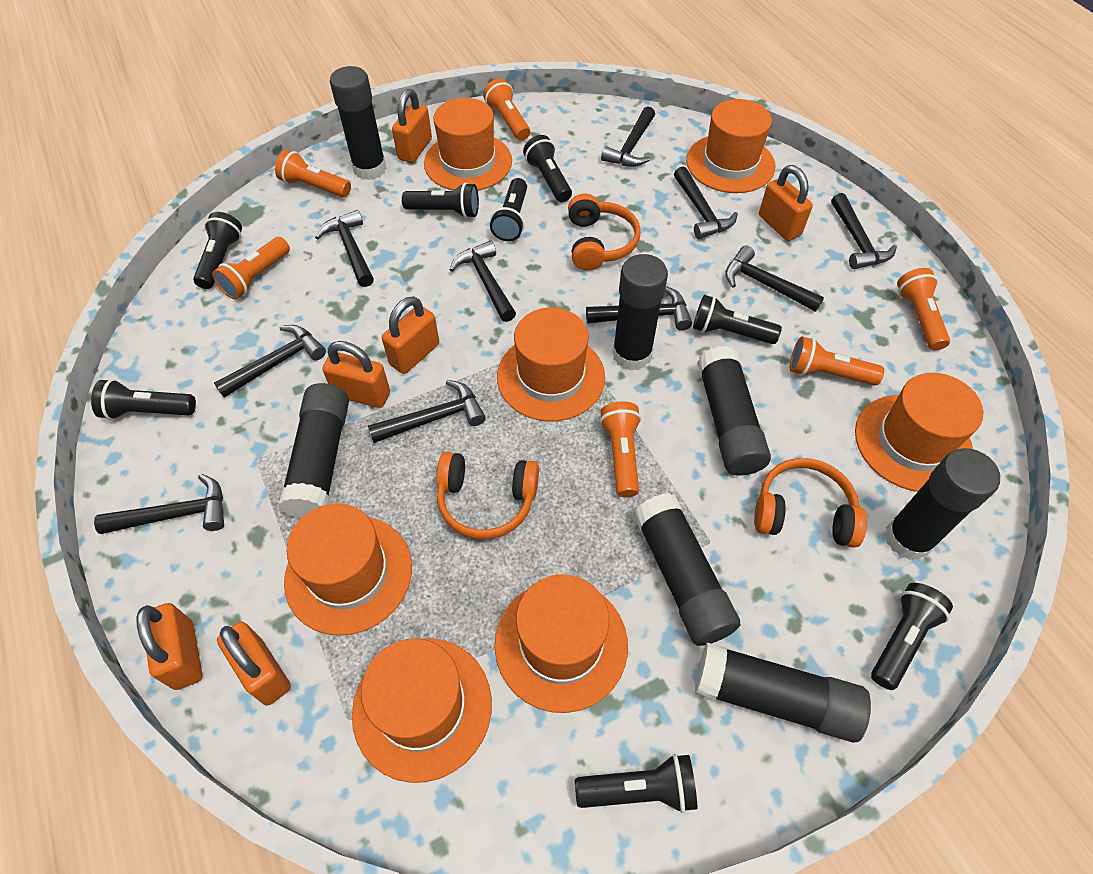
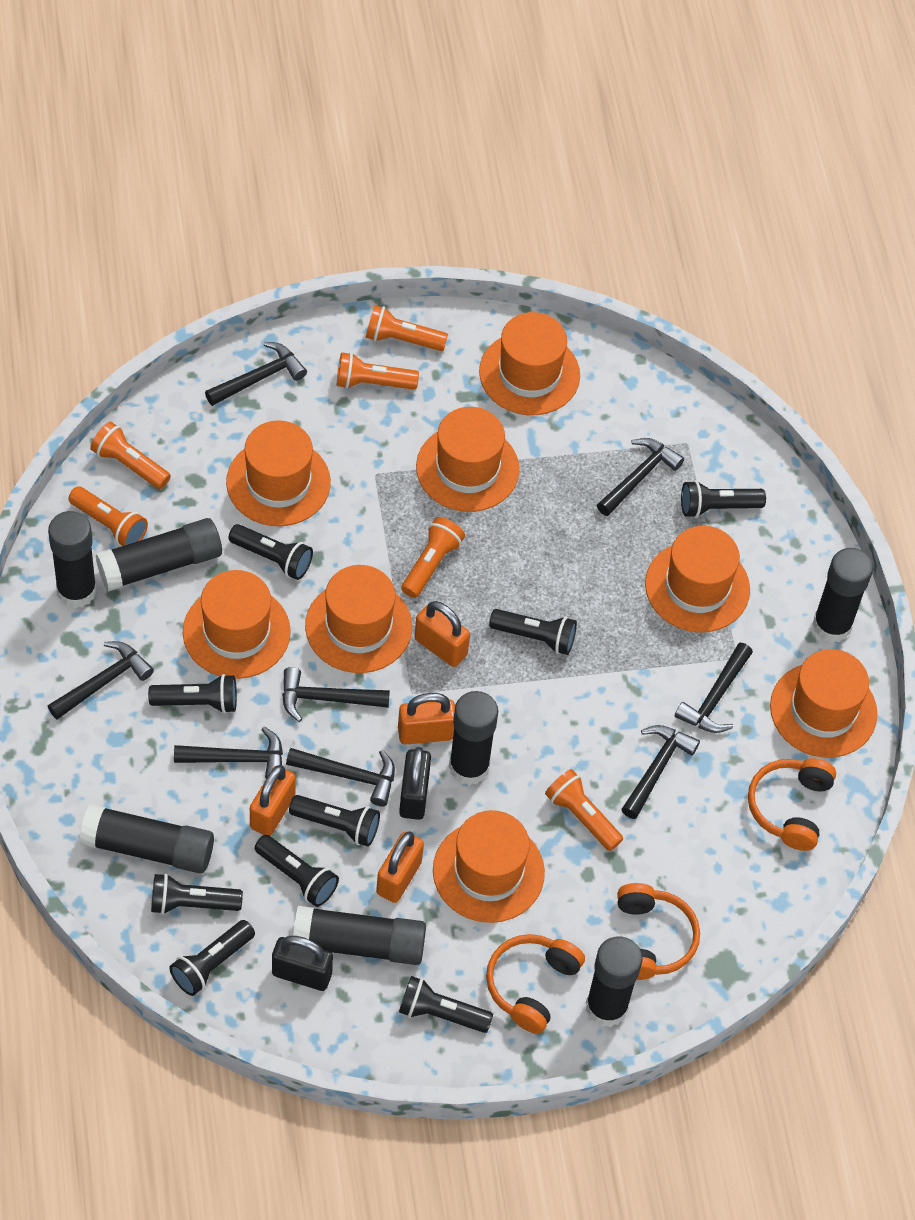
black flashlight: [91,379,196,420] [193,212,242,289] [402,182,479,218] [490,178,527,241] [523,135,572,202] [575,754,697,813] [693,295,782,344] [871,583,953,690] = 8 -> [148,674,237,714] [151,873,243,915] [169,920,255,996] [228,524,313,580] [255,835,339,907] [289,795,380,847] [399,976,493,1033] [489,609,577,655] [681,480,766,518] = 9
black hammer: [94,474,224,534] [214,325,326,398] [315,210,374,287] [368,380,486,443] [449,241,516,322] [586,286,692,331] [601,106,655,167] [674,166,738,239] [725,246,824,312] [831,193,897,269] = 10 -> [48,641,154,720] [174,727,283,779] [205,342,307,406] [282,667,390,722] [286,748,395,807] [597,438,684,516] [621,725,700,819] [675,643,753,733] = 8
black padlock: none = 0 -> [272,936,333,991] [399,747,431,820] = 2
orange hat: [284,503,412,636] [352,638,492,783] [424,98,512,191] [494,575,628,713] [497,307,605,422] [686,99,775,193] [855,373,983,492] = 7 -> [183,570,291,679] [226,420,331,526] [305,565,412,673] [416,407,519,512] [433,810,545,923] [479,312,580,415] [645,526,750,632] [770,649,878,758] = 8
orange padlock: [136,603,203,690] [217,622,291,706] [322,341,390,408] [382,296,439,374] [392,89,432,163] [759,165,813,241] = 6 -> [250,765,296,836] [376,832,424,903] [398,693,455,745] [415,601,470,667] = 4

